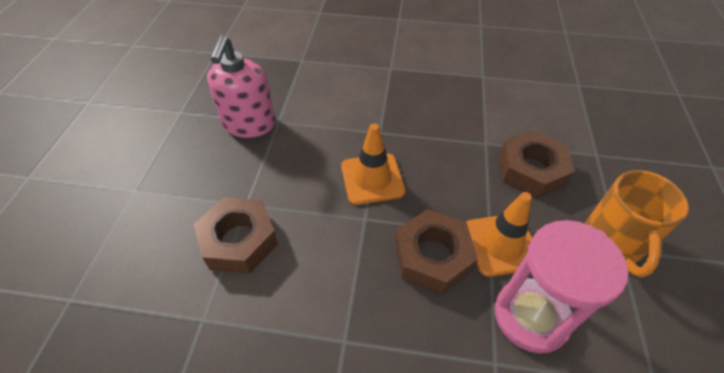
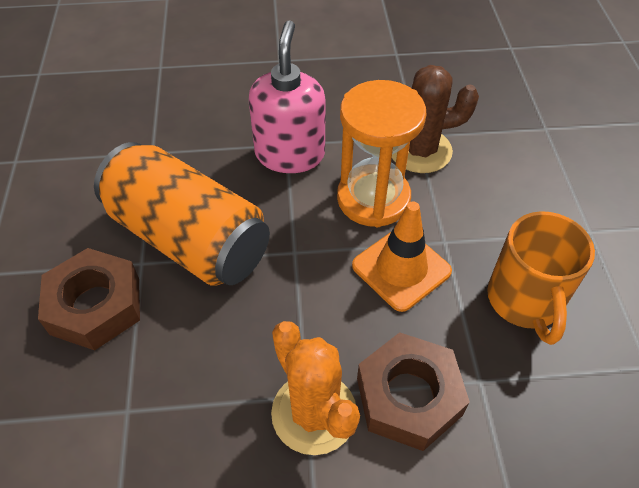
brown cactus: none = 0 -> [392,65,479,173] = 1
brown nut: [194,197,278,273] [395,209,478,294] [499,130,575,198] = 3 -> [38,248,140,350] [357,332,470,451] = 2
orange cactus: none = 0 -> [271,321,360,455] = 1
orange can: none = 0 -> [94,142,270,286] = 1
orange hourglass: none = 0 -> [337,80,426,227] = 1
orange traffic cone: [341,123,405,205] [467,192,532,277] = 2 -> [352,201,452,312] = 1
pink hourglass: [495,220,628,353] = 1 -> none = 0

